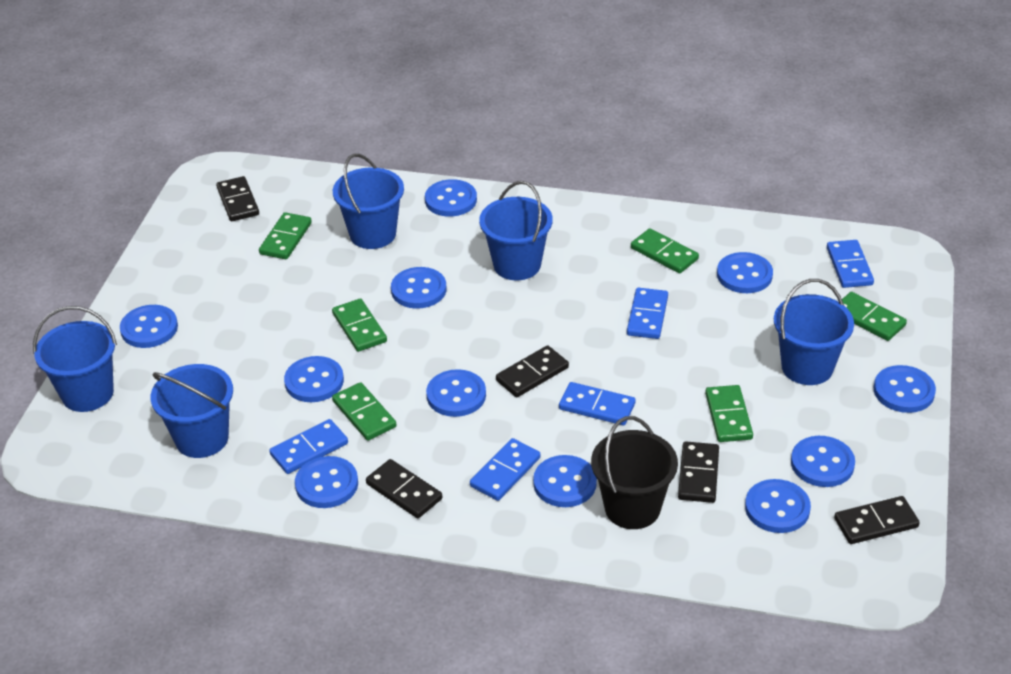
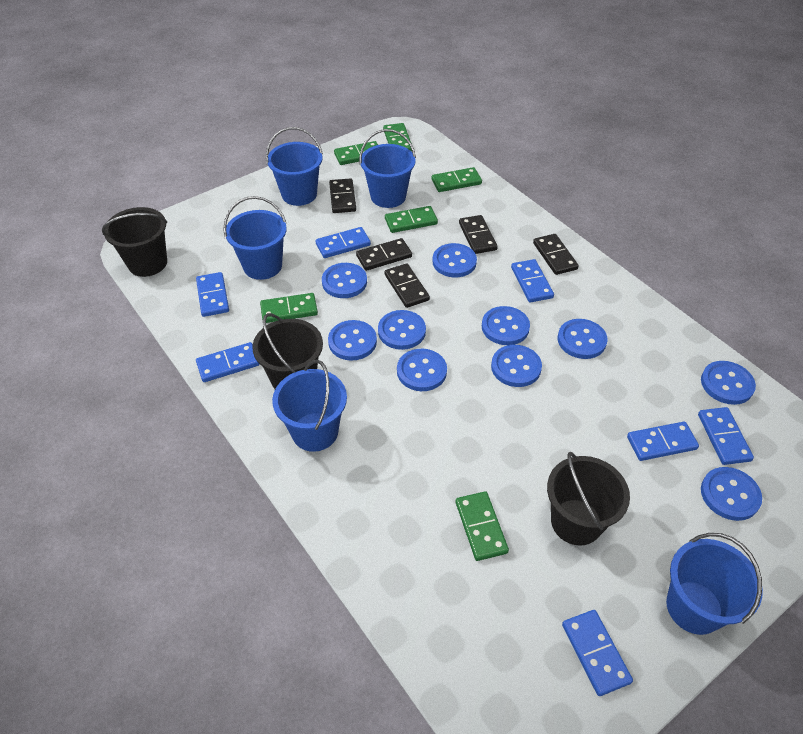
black bucket: [591,416,678,529] = 1 -> [102,207,167,277] [252,313,323,389] [547,452,630,546] = 3
blue button: [120,305,178,348] [284,356,344,402] [295,456,358,508] [391,267,446,309] [425,179,477,217] [426,369,486,417] [533,455,597,507] [717,252,773,293] [745,479,811,533] [791,436,855,487] [874,365,936,413] = 11 -> [322,263,367,298] [328,320,377,361] [378,310,426,350] [397,349,447,391] [432,243,477,278] [482,306,530,345] [491,345,542,387] [558,319,608,359] [701,361,756,405] [701,467,762,521] = 10
blue domino: [269,419,348,474] [470,438,540,501] [559,382,635,425] [627,288,668,339] [827,240,874,288] = 5 -> [196,272,229,317] [196,342,259,382] [315,227,371,258] [511,259,554,303] [562,610,633,696] [627,422,699,461] [698,407,754,465] = 7

